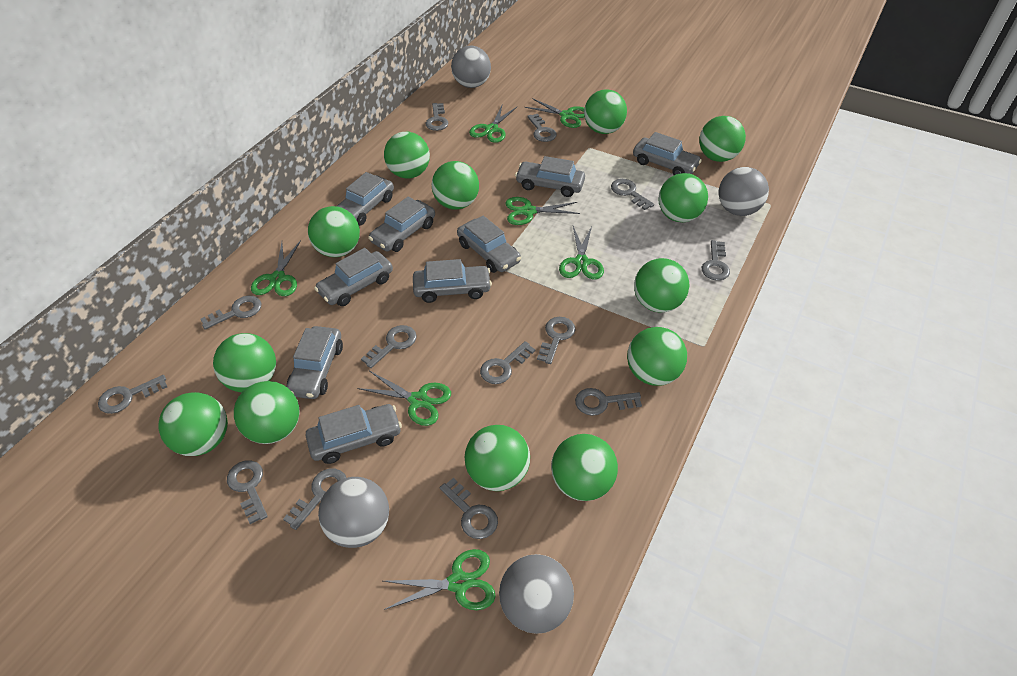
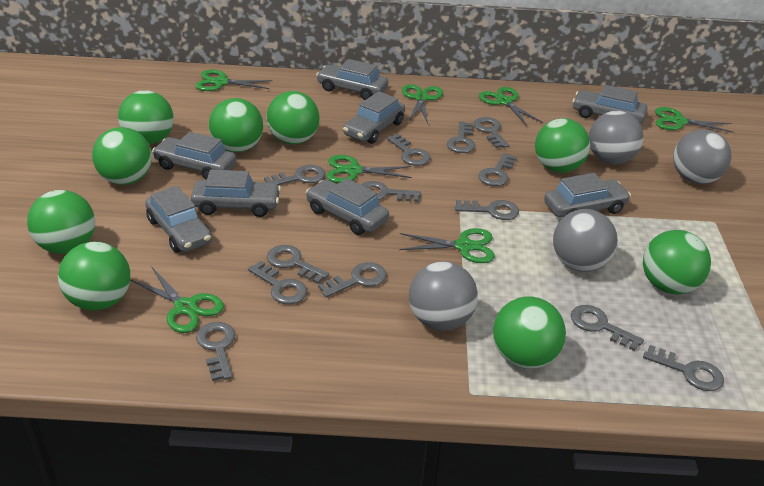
green ball: [158,392,228,456] [213,333,276,392] [234,381,300,444] [308,206,360,257] [384,132,430,179] [432,161,479,210] [465,425,530,491] [551,434,618,501] [584,89,627,134] [627,327,687,386] [634,258,689,313] [658,173,708,222] [699,116,746,162] = 13 -> [27,190,95,254] [58,242,130,311] [92,127,152,185] [118,90,174,145] [209,98,263,152] [266,91,320,144] [493,297,566,369] [535,118,590,173] [643,230,711,294] = 9
grey car: [286,326,343,399] [305,404,402,464] [314,248,393,306] [336,172,394,226] [368,197,435,252] [413,259,492,303] [457,215,521,273] [515,156,585,197] [633,132,702,175] = 9 -> [145,186,212,253] [152,132,236,180] [191,170,281,217] [306,178,389,235] [316,59,388,100] [343,91,405,144] [544,173,631,217] [572,85,648,124] = 8

